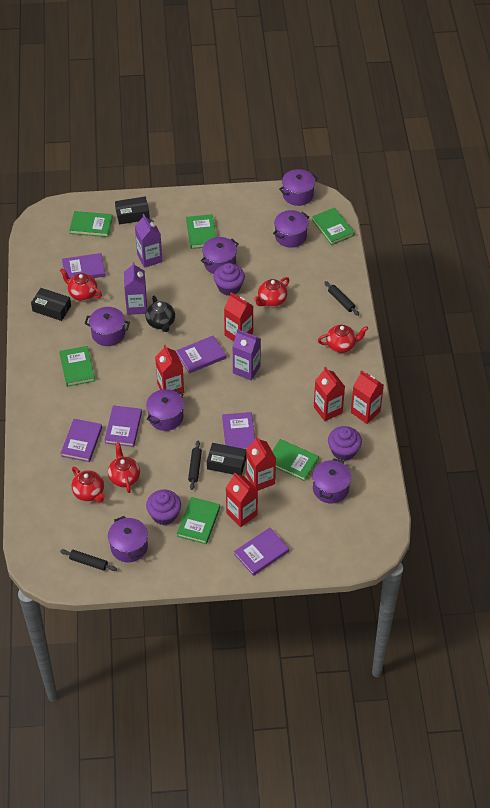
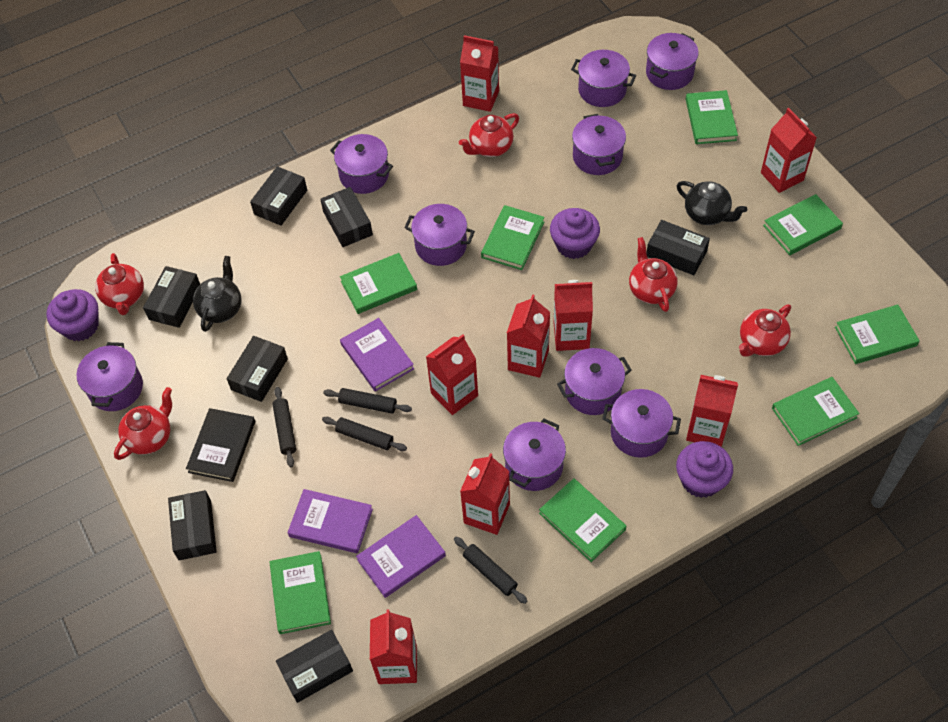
black book: none = 0 -> [186,408,255,482] = 1
black box: [31,288,71,321] [115,196,150,225] [207,443,246,475] = 3 -> [143,266,200,328] [168,490,217,560] [227,336,288,402] [250,166,307,226] [276,630,353,703] [320,187,373,247] [647,220,710,275] = 7
black rolling pin: [60,549,117,571] [188,441,202,490] [324,281,359,316] = 3 -> [272,387,296,467] [322,417,407,451] [323,388,412,414] [454,537,527,604] = 4
black teapot: [145,296,175,332] = 1 -> [193,256,241,332] [676,181,747,225] = 2
green book: [59,346,95,387] [69,211,113,237] [177,497,220,544] [186,214,216,249] [272,439,319,481] [312,207,354,245] = 6 -> [270,551,331,634] [340,253,417,314] [481,205,545,270] [539,478,626,562] [685,90,738,144] [763,194,843,255] [772,377,860,446] [835,304,920,364] = 8
purple book: [61,419,102,462] [62,253,106,279] [104,405,142,447] [176,335,226,374] [222,412,255,449] [234,527,289,576] = 6 -> [287,489,373,553] [340,318,414,392] [356,515,446,598] = 3
purple carton: [124,262,147,315] [135,214,162,268] [233,329,261,380] = 3 -> none = 0
purple pot: [84,307,130,346] [108,516,148,562] [146,389,184,431] [201,237,238,274] [273,210,309,248] [279,169,318,206] [312,458,351,504] = 7 -> [76,342,143,411] [330,134,393,194] [404,204,475,266] [503,419,566,491] [557,348,632,415] [571,50,636,107] [572,114,626,175] [602,389,681,458] [646,33,699,90] = 9
red carton: [155,345,184,394] [224,293,253,341] [226,473,258,527] [246,437,276,491] [314,366,345,421] [351,370,384,424] = 6 -> [370,610,417,684] [426,334,478,415] [460,35,499,112] [460,453,510,535] [507,294,550,378] [554,280,593,351] [686,375,738,447] [761,108,817,193] = 8

